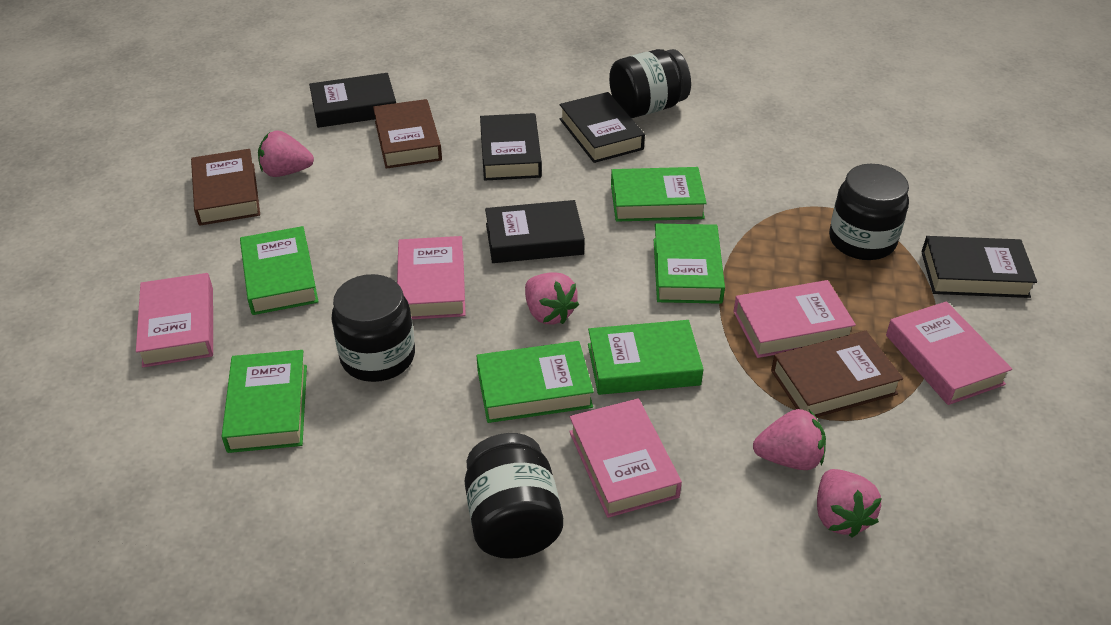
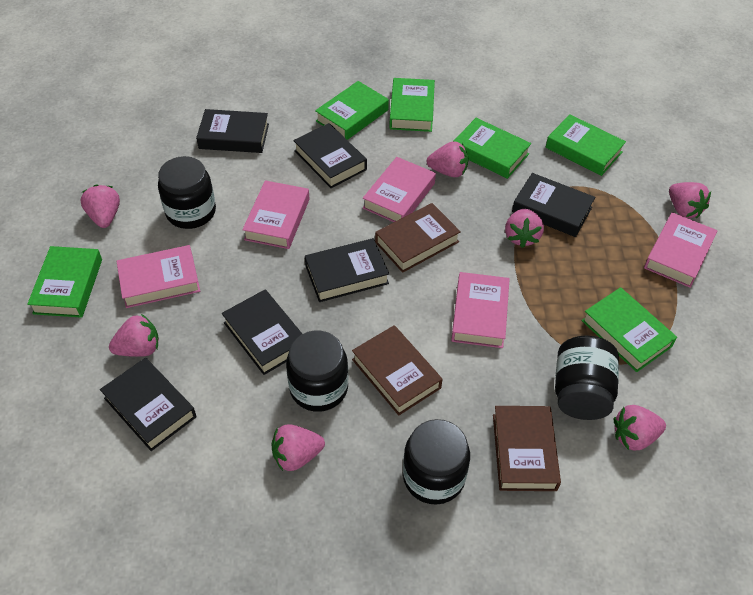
black book: [309,73,396,128] [480,113,542,180] [485,200,585,263] [560,92,645,163] [921,236,1037,298] = 5 -> [100,358,196,451] [196,109,269,153] [222,289,302,375] [293,123,367,188] [305,238,389,302] [512,173,595,237] = 6
pink strawberry: [258,130,314,177] [525,272,579,324] [753,409,826,470] [817,469,882,538] = 4 -> [80,185,120,228] [109,314,159,357] [272,424,325,471] [427,141,468,177] [505,209,544,248] [614,405,666,451] [669,182,711,218] = 7

